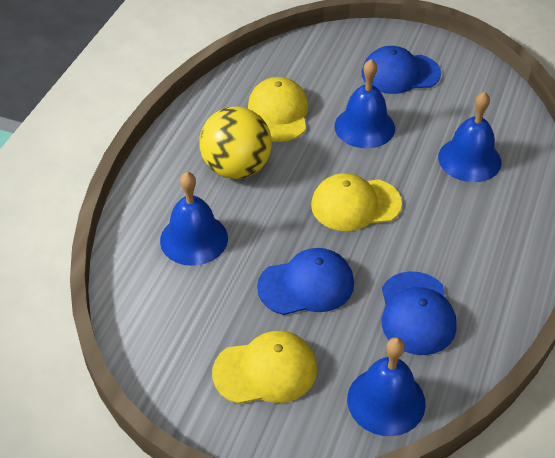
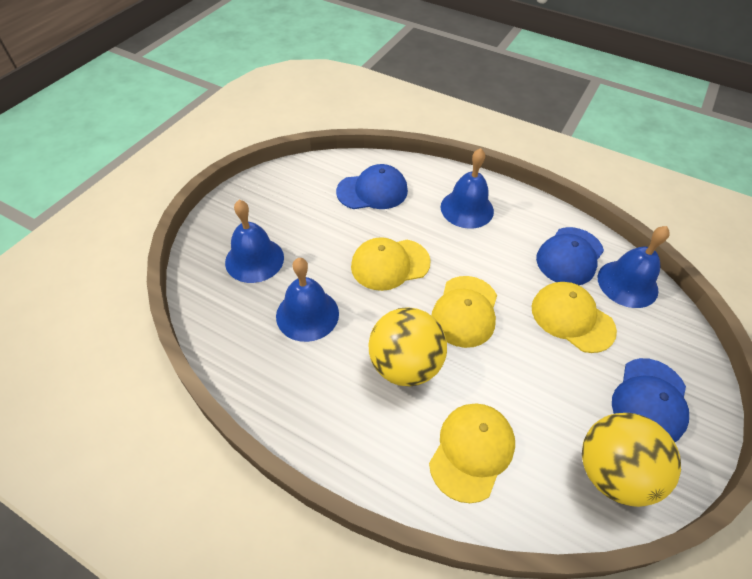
yellow ball: [199,106,272,179] = 1 -> [368,307,447,386] [582,413,681,507] = 2
yellow cap: [212,331,317,404] [248,77,309,142] [311,173,402,231] = 3 -> [351,237,431,291] [429,404,515,503] [431,276,497,348] [532,282,617,353] = 4

